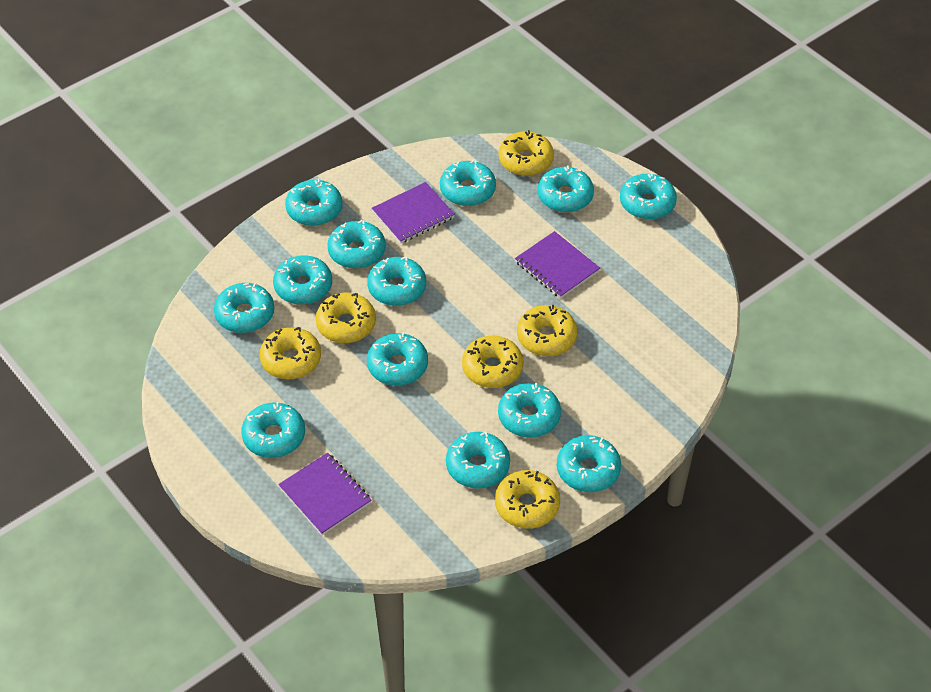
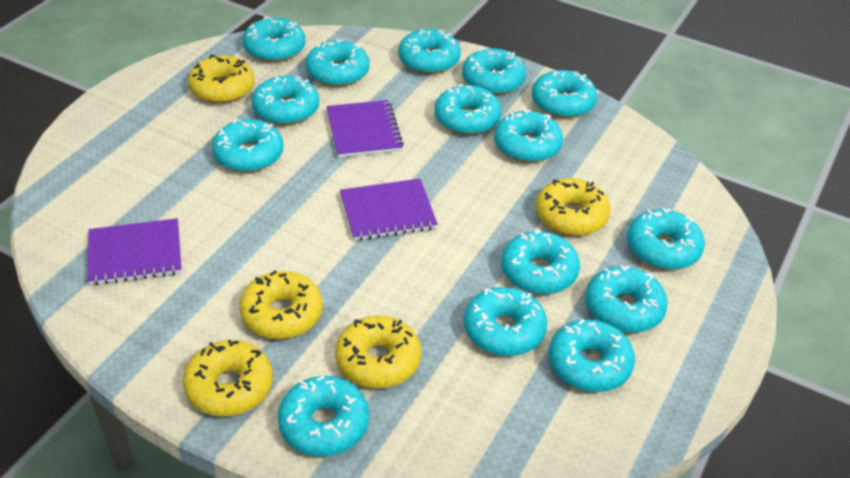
turquoise donut: [214,283,274,333] [241,402,305,458] [273,255,332,305] [285,179,342,226] [327,220,386,269] [367,256,426,306] [367,333,428,386] [440,160,496,206] [446,432,510,489] [498,383,561,438] [537,165,594,212] [557,435,621,492] [620,172,677,220] = 13 -> [212,119,284,172] [243,16,305,62] [252,76,319,125] [278,376,369,456] [305,39,370,87] [398,29,461,74] [434,84,501,135] [462,48,526,95] [464,287,547,356] [494,109,563,163] [501,230,580,294] [532,70,597,118] [549,319,635,392] [585,265,668,333] [627,208,705,270] = 15
yellow donut: [260,327,321,379] [316,292,376,343] [462,336,523,388] [495,470,560,529] [498,130,554,176] [517,305,577,356] = 6 -> [183,340,273,417] [188,54,255,103] [239,271,323,339] [335,316,421,388] [536,178,611,236] = 5

